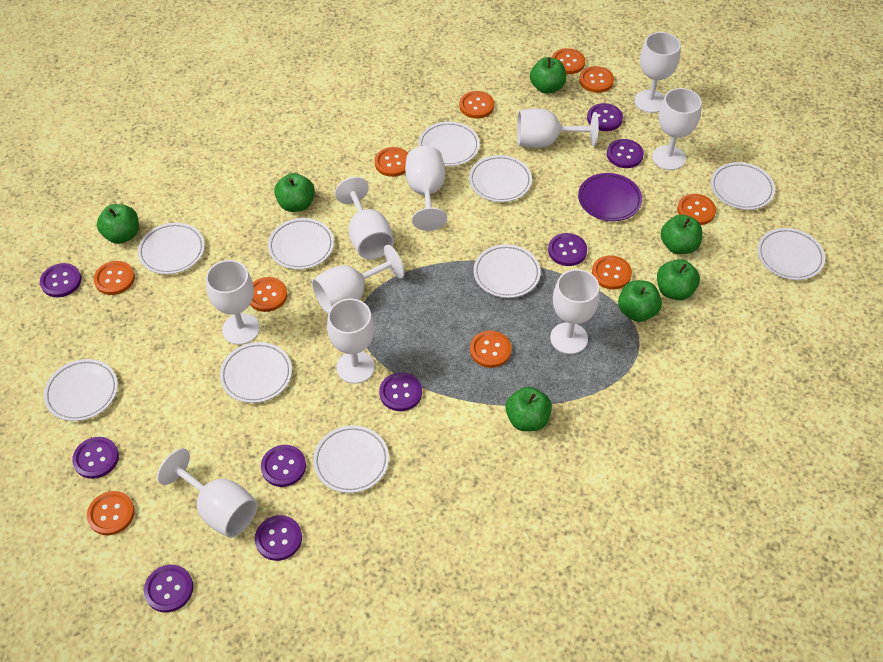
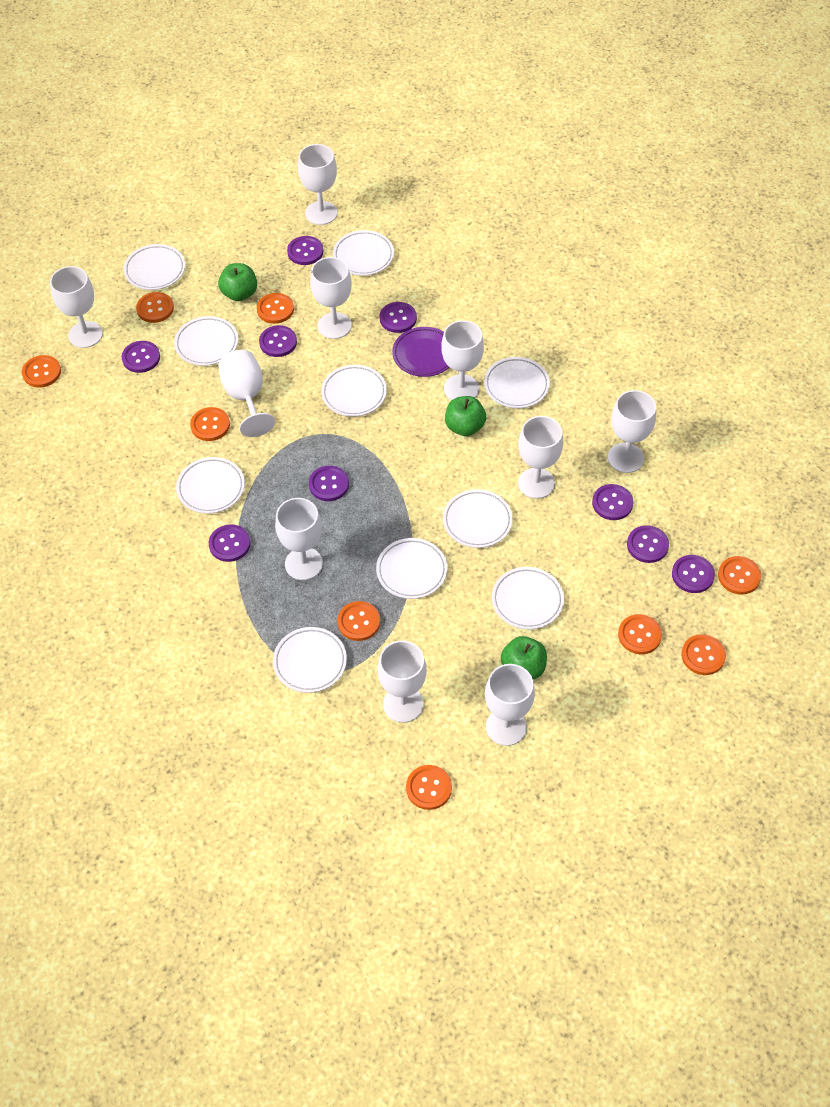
green apple: [97,204,139,244] [274,173,315,212] [506,387,552,431] [530,57,566,94] [618,280,662,322] [657,259,700,300] [661,214,702,254] = 7 -> [218,263,257,301] [445,396,486,436] [501,636,547,679] = 3
orange button: [87,491,135,535] [93,261,135,295] [250,277,287,312] [375,147,408,177] [459,91,494,118] [470,331,512,368] [552,48,585,74] [579,66,614,93] [592,255,632,290] [677,194,716,225] = 10 -> [22,355,61,388] [136,292,174,323] [190,407,230,441] [257,293,294,324] [337,601,380,641] [406,765,452,810] [618,614,662,654] [681,634,726,675] [718,556,761,595] = 9

